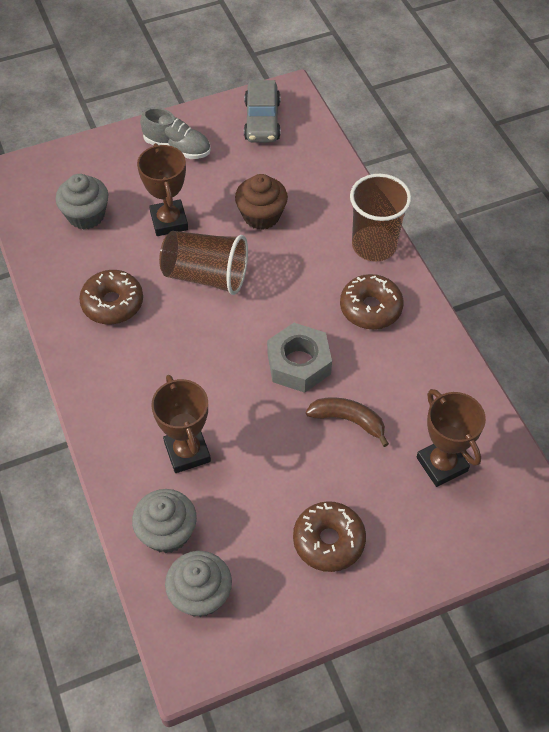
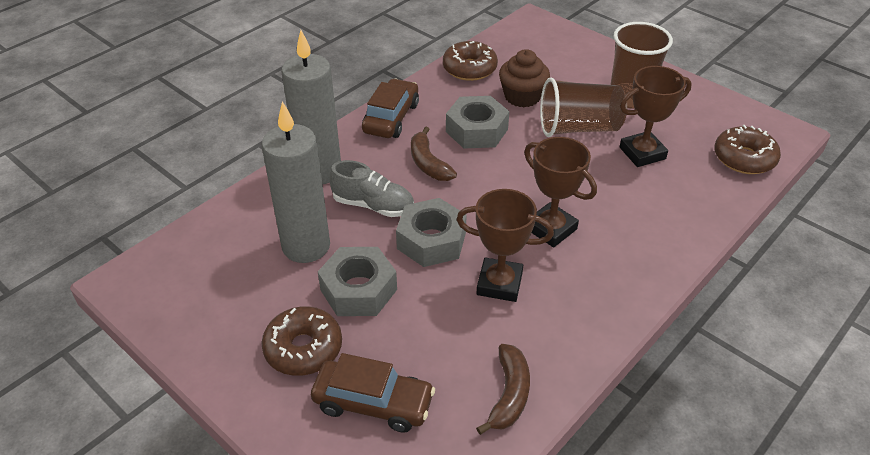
brown banana: [306,397,389,447] = 1 -> [411,126,457,181] [476,344,530,435] = 2
brown car: none = 0 -> [311,353,435,433] [362,78,419,138] = 2
grey candle: none = 0 -> [262,101,330,263] [281,30,341,185] = 2
grey car: [244,80,281,143] = 1 -> none = 0
grey cupcake: [56,174,108,230] [132,489,197,553] [165,551,232,617] = 3 -> none = 0
grey nut: [267,323,332,393] = 1 -> [318,247,397,316] [396,198,467,267] [446,96,509,149] = 3

